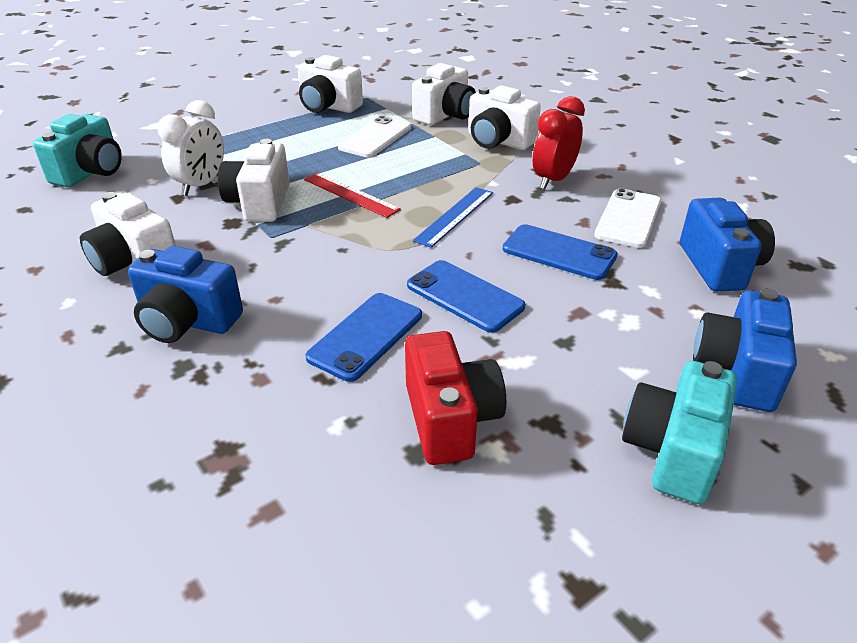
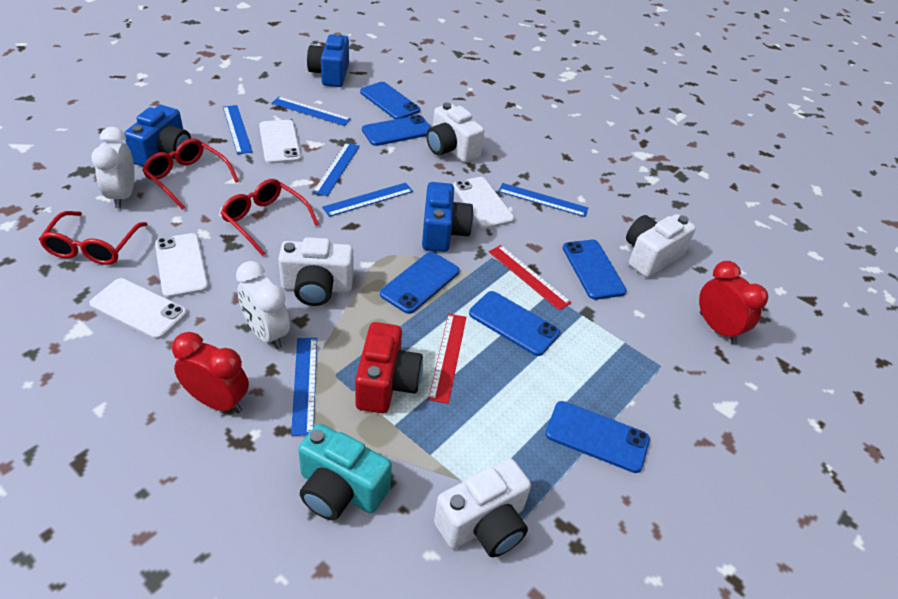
blue phone: [305,293,422,382] [407,260,525,333] [503,224,618,280] = 3 -> [360,82,420,119] [362,115,431,146] [380,252,460,314] [469,291,560,356] [545,401,650,473] [563,240,627,300] = 6
blue ruler: [413,187,493,248] = 1 -> [223,105,253,154] [271,97,351,126] [291,338,317,436] [313,143,360,196] [322,183,413,217] [498,183,588,217] = 6
red clock: [533,96,585,189] = 1 -> [172,332,249,414] [699,261,768,344] = 2
red glasses: none = 0 -> [39,211,148,265] [142,139,239,210] [221,179,319,256] = 3
red ruler: [304,172,401,218] = 1 -> [428,314,466,404] [489,245,572,311] = 2
turquoise camera: [33,114,122,187] [622,361,737,504] = 2 -> [298,424,392,520] = 1
white camera: [80,192,176,276] [218,139,290,222] [298,55,363,113] [412,63,476,125] [468,85,541,150] = 5 -> [278,237,354,306] [426,103,484,163] [434,458,531,557] [626,214,696,277] = 4
white clock: [158,100,224,196] = 1 -> [91,127,135,208] [236,261,290,349] = 2
white phone: [338,116,411,157] [594,188,661,248] = 2 -> [89,278,187,339] [155,233,208,298] [259,120,301,164] [453,177,514,229] = 4

